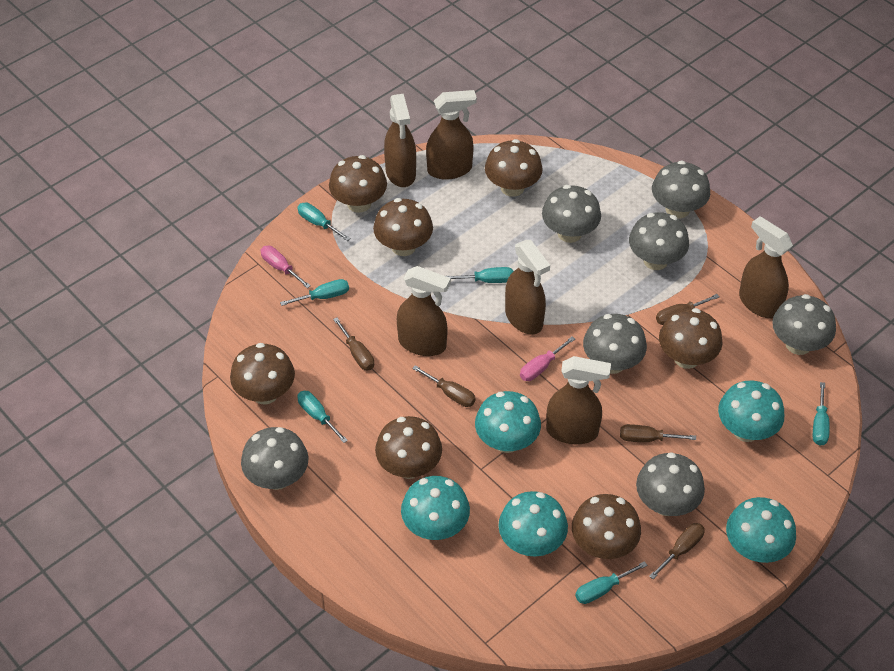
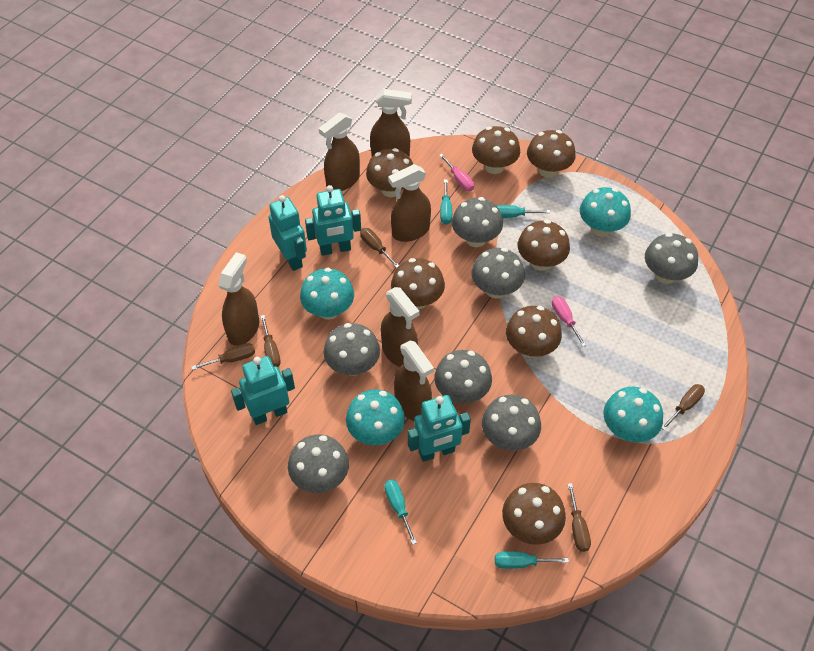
turquoise mushroom: [401,476,470,540] [475,391,541,453] [498,491,568,557] [718,380,784,442] [726,497,796,563] = 5 -> [300,268,354,320] [346,389,405,445] [580,187,631,237] [603,387,663,442] = 4
turquoise robot: none = 0 -> [231,356,295,425] [269,195,307,271] [305,185,361,256] [408,395,471,462] = 4
turquoise screwdriver: [280,279,349,306] [297,203,351,241] [297,391,348,443] [446,267,514,283] [575,561,648,604] [813,382,830,446] = 6 -> [384,480,417,545] [440,179,452,225] [495,551,569,569] [496,205,550,218] = 4

